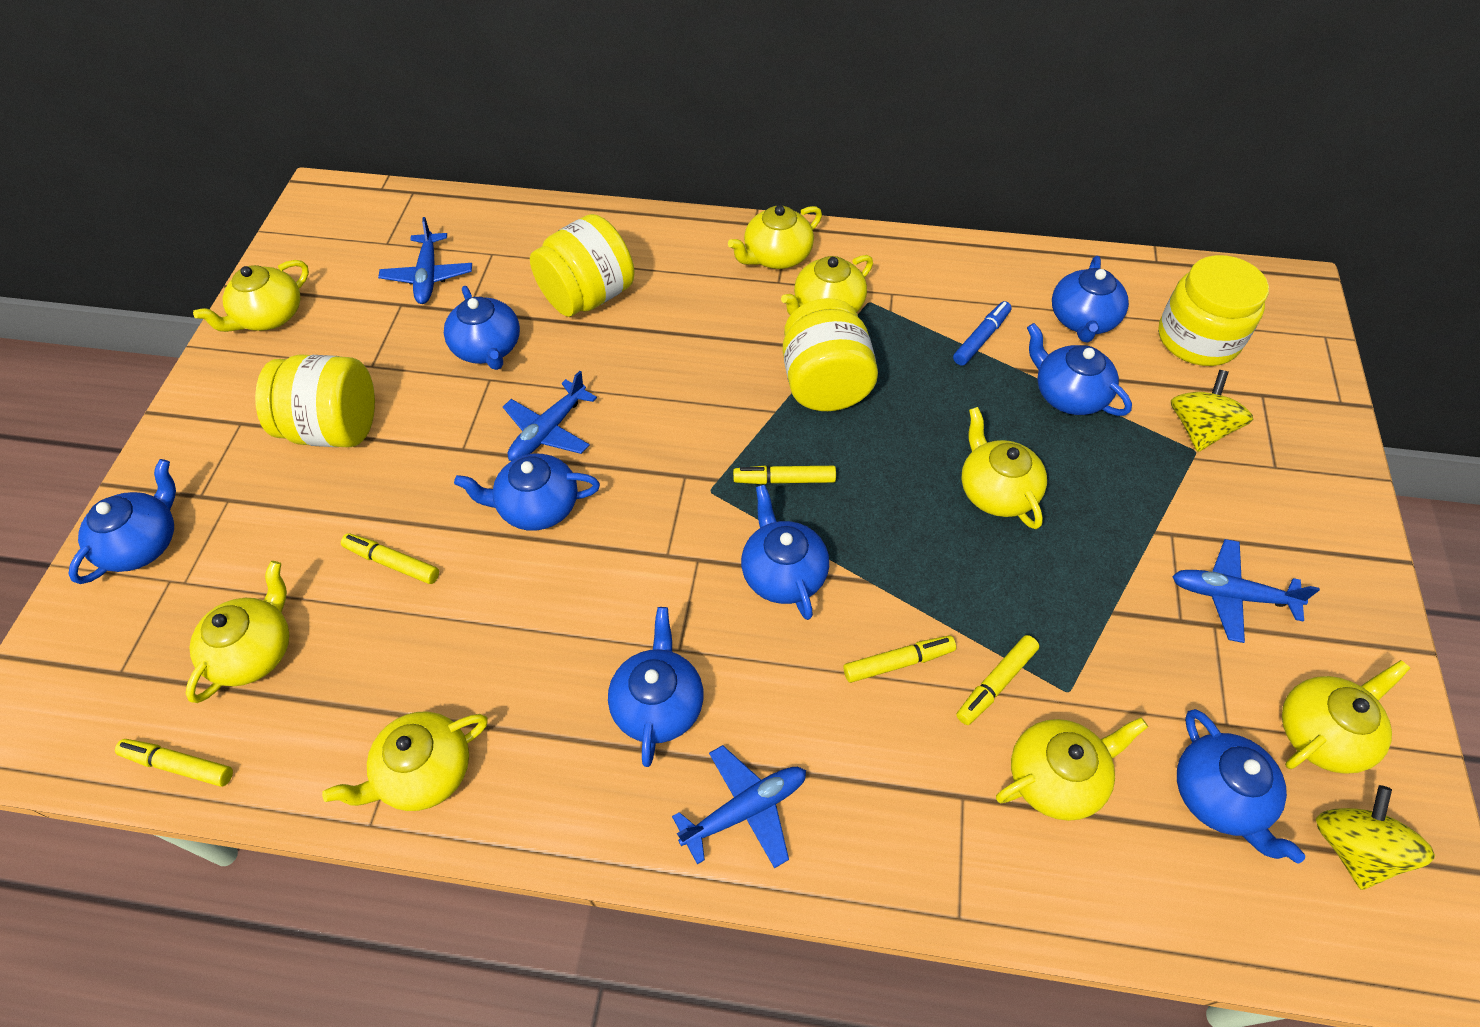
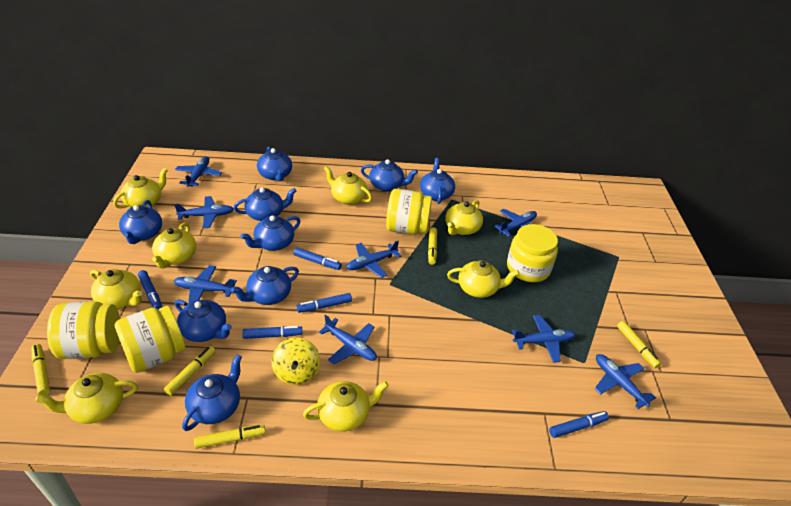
blue marker: [953,301,1012,366] = 1 -> [138,270,162,310] [242,326,302,339] [293,247,342,270] [297,293,352,313] [549,411,609,438] = 5
blue plane: [378,217,472,304] [503,371,597,461] [672,745,806,868] [1172,539,1320,643] = 4 -> [174,196,234,228] [174,265,237,304] [175,156,222,187] [319,315,377,364] [346,241,401,278] [494,209,537,237] [512,315,576,363] [595,354,656,409] = 8
blue teapot: [69,459,176,584] [444,286,520,370] [454,454,600,531] [608,607,704,767] [741,485,829,620] [1027,323,1132,416] [1052,256,1129,343] [1177,709,1306,864] = 8 -> [119,200,162,244] [175,300,232,342] [182,355,242,431] [231,266,299,305] [234,187,296,221] [241,215,300,251] [257,147,292,181] [361,159,418,191] [420,158,455,204] = 9
yellow spinning top: [1171,370,1253,452] [1316,785,1435,890] = 2 -> [271,337,320,385] = 1

